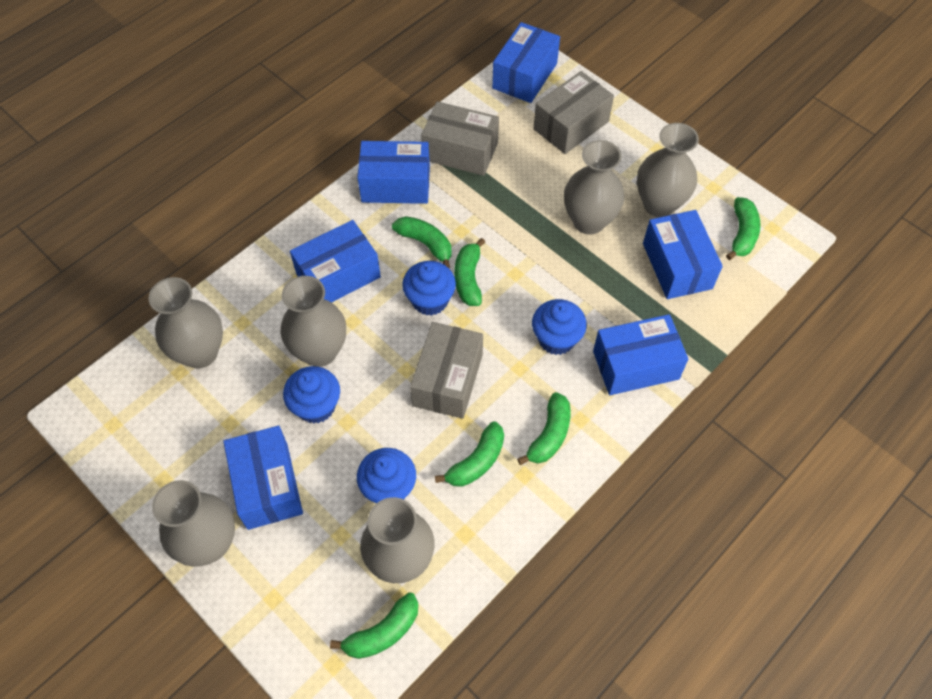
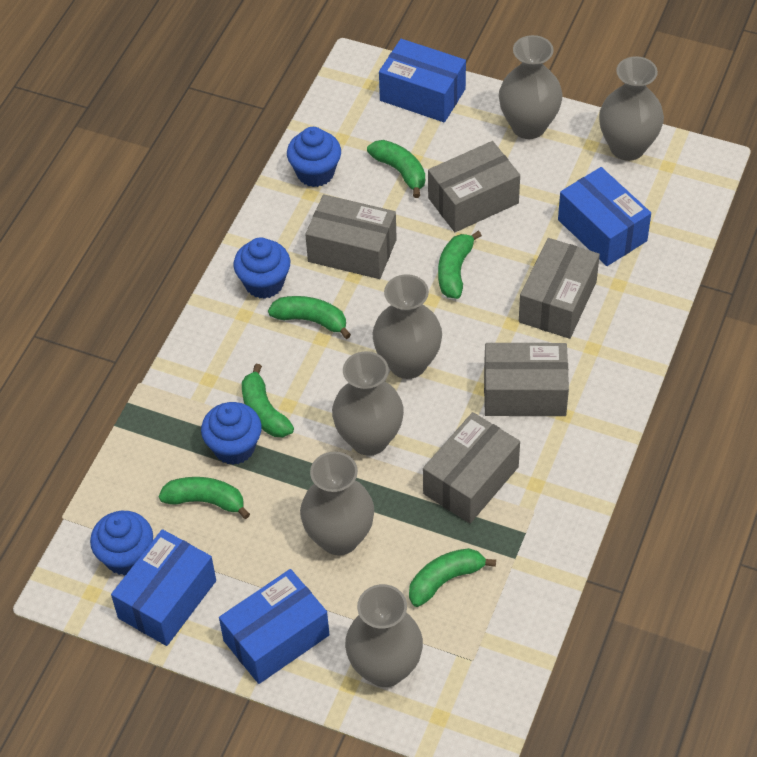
blue box: [223,425,303,530] [290,220,381,303] [357,141,430,204] [492,22,560,103] [593,314,688,395] [643,210,723,299] = 6 -> [111,529,216,646] [219,569,329,684] [379,39,466,122] [558,167,651,266] = 4
grey box: [410,322,483,419] [421,101,499,176] [533,71,614,154] = 3 -> [305,194,397,279] [423,412,520,523] [428,141,520,232] [484,343,569,416] [519,238,600,339] = 5

